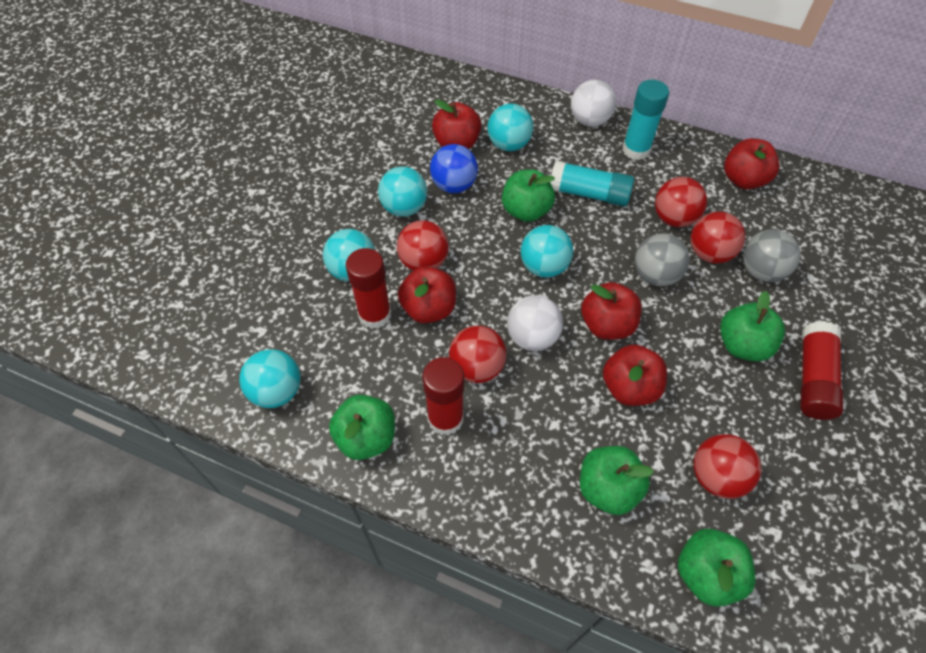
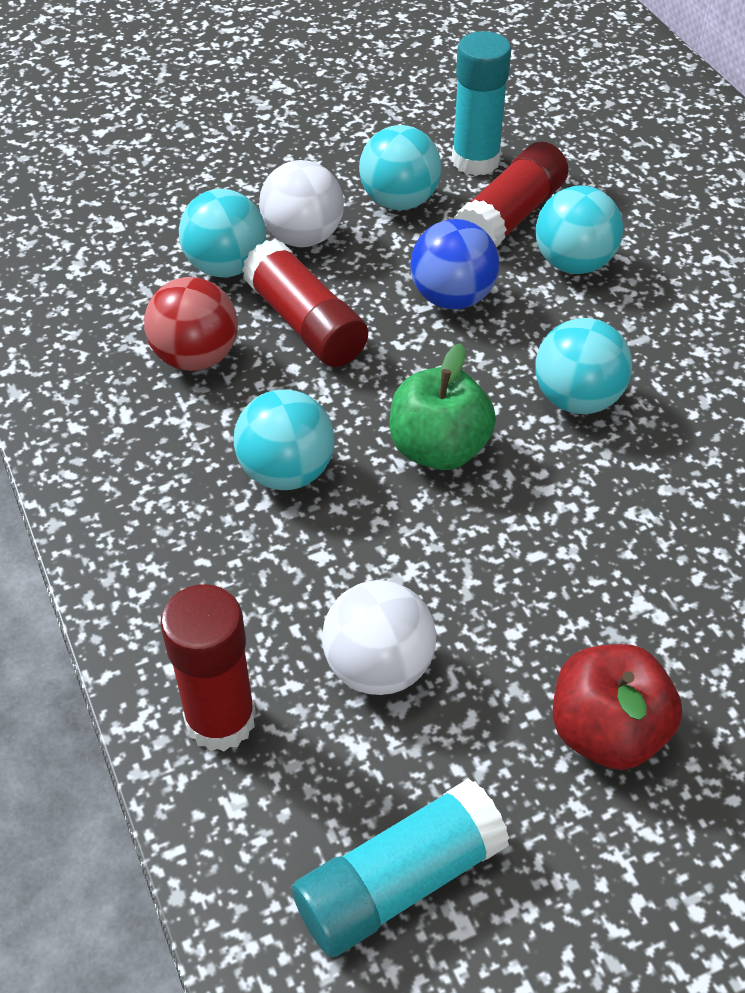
green apple: [329,395,395,460] [502,170,555,222] [580,446,654,515] [678,529,756,607] [720,291,785,362] = 5 -> [390,343,496,470] = 1
grey ball: [635,233,690,286] [743,229,801,282] = 2 -> none = 0
red apple: [398,267,456,323] [432,99,481,149] [581,282,642,340] [603,345,667,406] [724,138,779,190] = 5 -> [553,644,682,770] = 1
red ball: [397,220,449,271] [449,326,507,383] [655,177,707,227] [690,212,745,264] [694,434,761,499] = 5 -> [144,277,238,371] = 1

